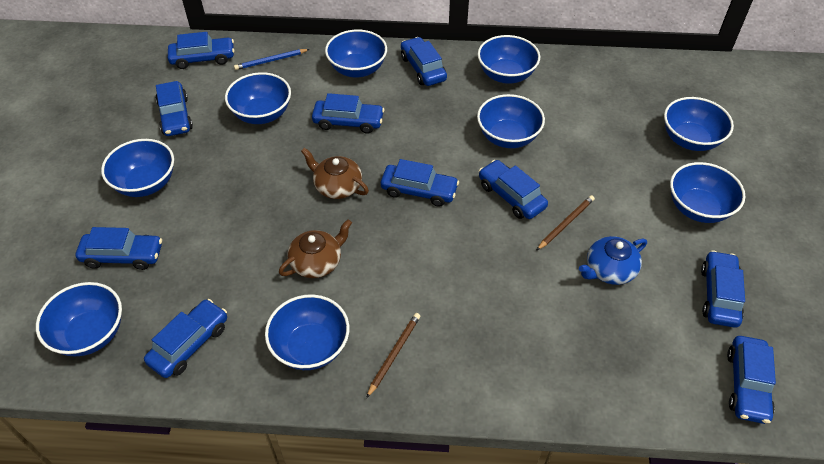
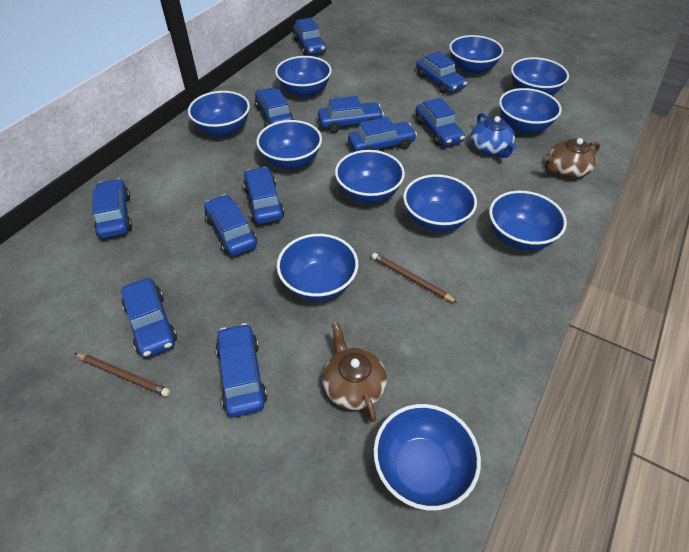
blue bowl: [36,282,122,357] [101,139,174,197] [225,72,291,124] [265,294,349,370] [325,30,387,78] [477,94,545,148] [478,35,540,84] [664,97,734,151] [670,162,745,223] = 9 -> [188,91,250,137] [256,120,322,169] [275,56,332,98] [277,234,358,301] [335,150,405,203] [373,404,481,510] [403,174,477,232] [449,35,504,75] [489,191,567,251] [499,88,562,134] [511,57,569,95] = 11
blue car: [76,227,162,270] [144,299,227,378] [156,81,193,136] [168,32,234,69] [312,93,385,134] [381,159,459,207] [401,37,447,86] [479,160,548,219] [701,250,745,328] [727,336,776,424] = 10 -> [92,179,132,238] [121,278,177,358] [204,194,257,256] [216,323,267,417] [243,167,284,224] [255,88,294,127] [293,18,326,56] [318,96,384,133] [348,117,417,152] [416,51,467,94] [416,98,465,146] = 11
blue pencil: [234,49,310,70] = 1 -> none = 0

